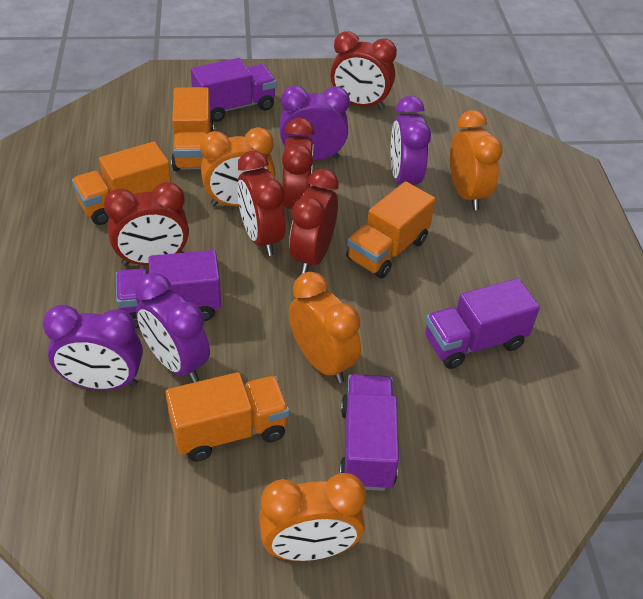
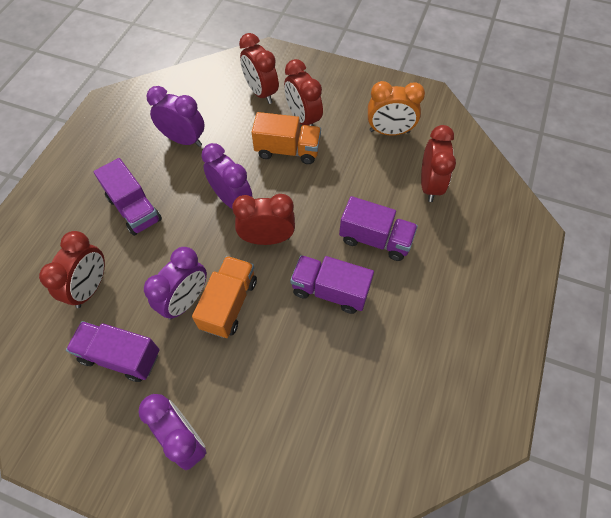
orange clock: [200,127,275,206] [259,473,366,561] [289,272,361,383] [450,110,503,210] = 4 -> [368,81,425,136] = 1
orange truck: [72,142,171,225] [165,372,290,462] [171,87,214,171] [346,181,436,278] = 4 -> [192,256,257,338] [252,112,321,164] = 2

